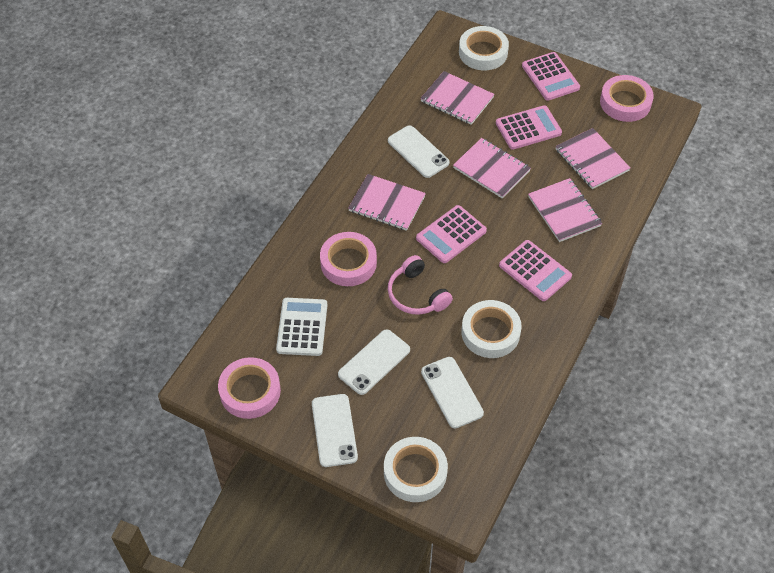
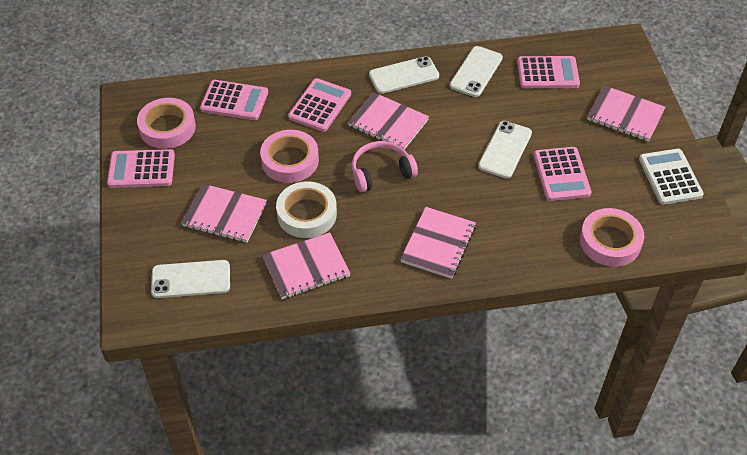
pink calculator: [416,205,487,263] [496,105,562,150] [499,240,572,301] [522,52,580,101] = 4 -> [107,149,175,188] [200,80,268,120] [288,78,351,132] [517,56,580,88] [533,147,591,201] = 5
white tape: [384,437,448,502] [459,26,509,70] [461,300,522,358] = 3 -> [276,181,337,238] = 1

